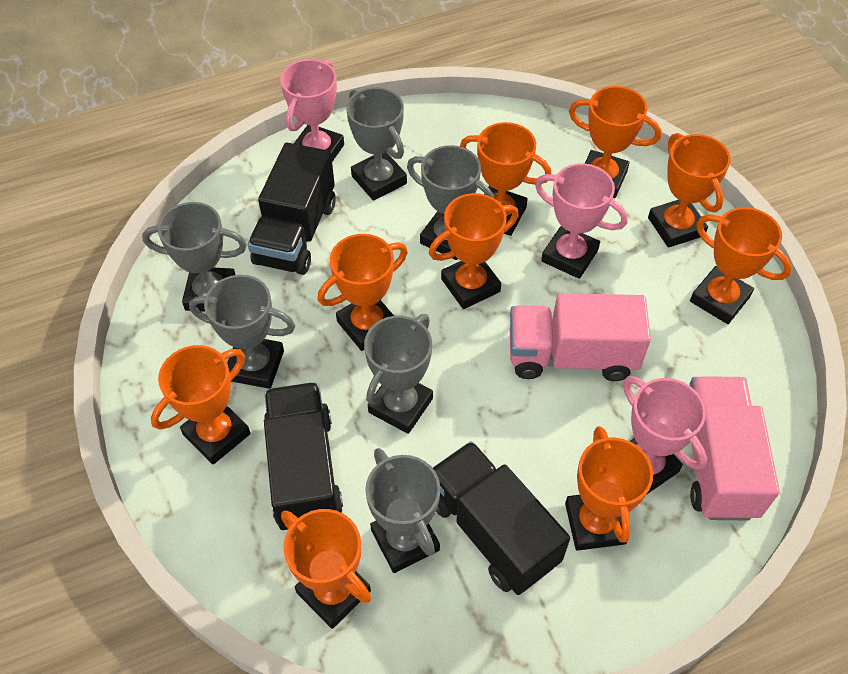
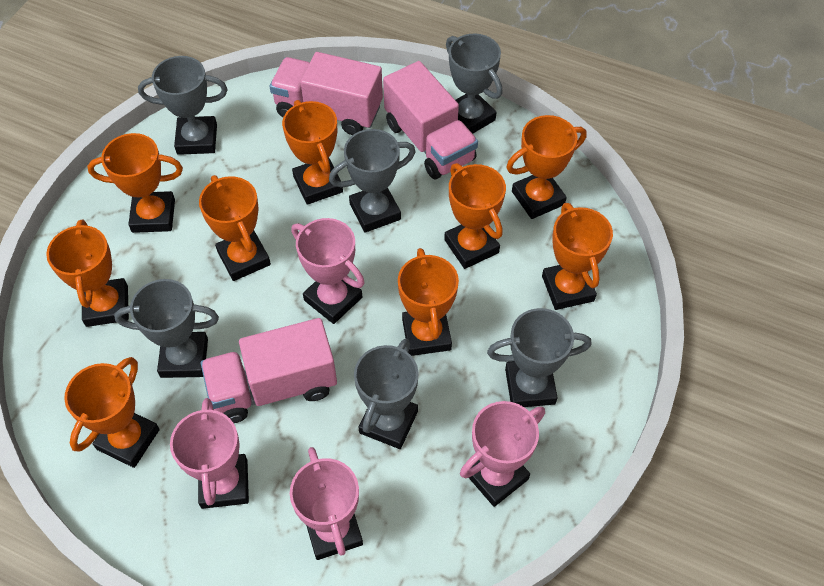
black truck: [248,143,336,275] [264,382,343,530] [433,441,570,595] = 3 -> none = 0
pink trophy: [280,59,344,162] [535,163,628,279] [623,376,707,495] = 3 -> [170,398,249,509] [290,447,363,560] [291,218,365,324] [460,401,545,507] = 4
pink truck: [510,293,651,381] [689,376,780,520] = 2 -> [201,318,337,423] [270,52,383,135] [383,61,478,179] = 3

